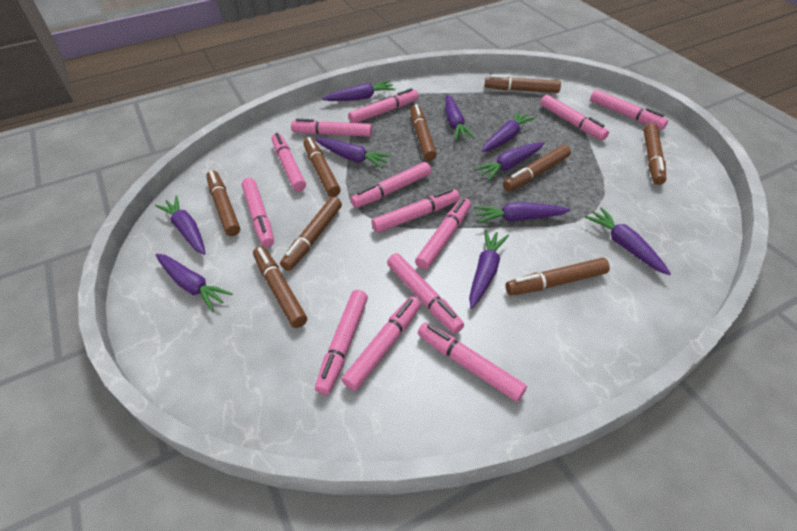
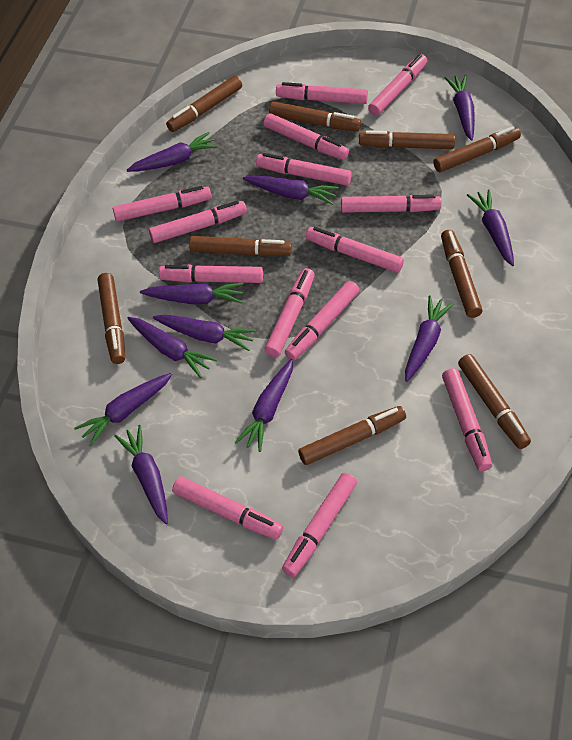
pink marker: [242,178,274,247] [272,133,306,192] [291,119,372,137] [315,290,368,395] [342,296,421,391] [348,88,419,123] [351,162,431,208] [371,188,460,233] [387,253,464,334] [415,198,471,270] [418,322,527,402] [540,95,609,140] [590,90,668,130] = 13 -> [113,186,211,222] [149,201,247,243] [159,264,263,283] [172,477,283,540] [256,153,352,186] [264,113,349,160] [264,268,315,357] [276,82,368,104] [282,473,357,577] [285,281,360,361] [306,227,404,273] [341,195,442,213] [368,54,427,116] [442,368,492,471] = 14
purple carrot: [155,196,205,255] [156,254,233,312] [315,138,392,168] [322,80,395,101] [445,94,475,141] [469,229,509,309] [474,142,544,181] [474,202,570,224] [481,111,535,152] [585,207,671,275] = 10 -> [74,373,172,446] [114,425,168,524] [127,132,218,172] [127,317,217,378] [140,283,244,304] [153,314,257,351] [235,359,293,452] [243,175,339,205] [405,295,454,382] [444,75,475,141] [467,189,514,266] = 11

